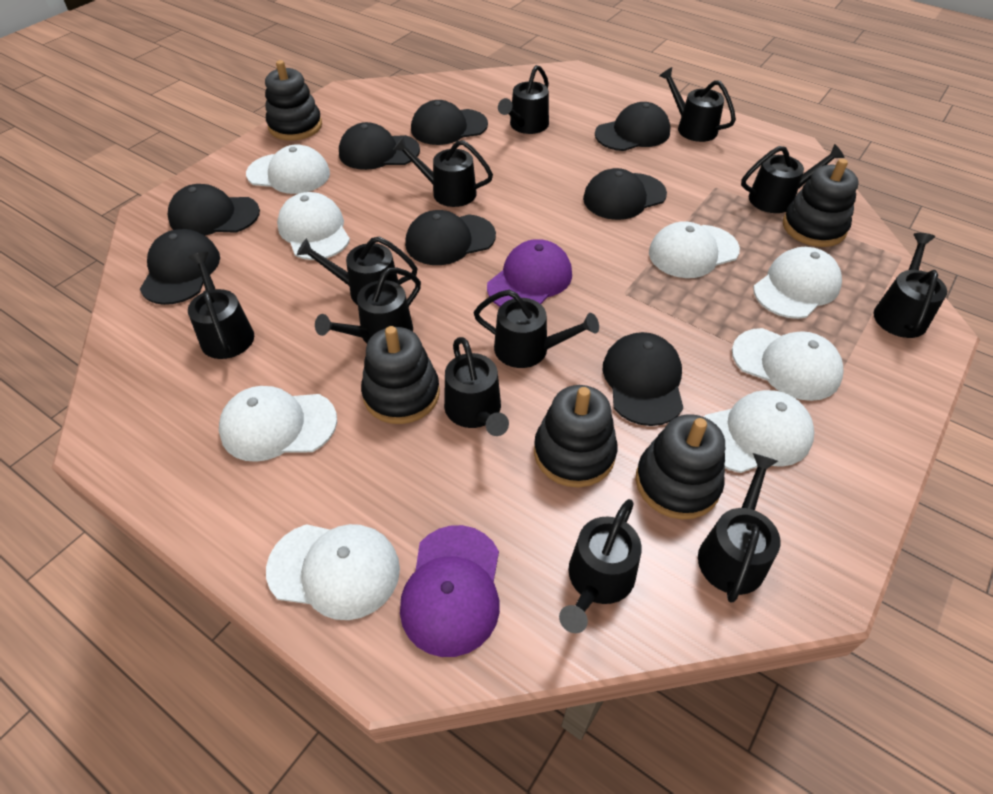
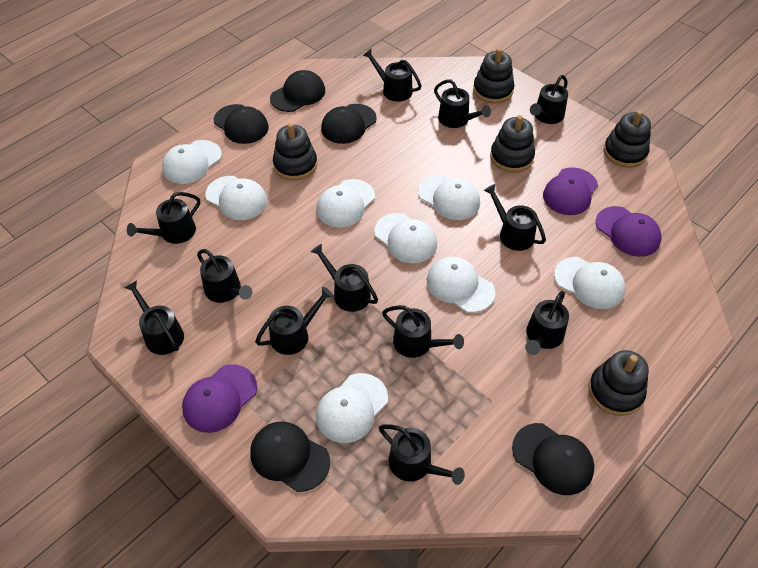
black cap: [140,229,220,305] [168,184,260,236] [339,122,420,170] [405,210,496,265] [411,100,488,145] [583,168,667,220] [595,102,670,151] [602,332,683,426] = 8 -> [214,104,269,144] [250,421,330,492] [270,70,325,112] [321,104,377,144] [512,423,594,495] = 5
purple cap: [400,525,500,657] [487,239,572,307] = 2 -> [182,364,257,433] [543,167,598,215] [596,206,661,257] = 3

